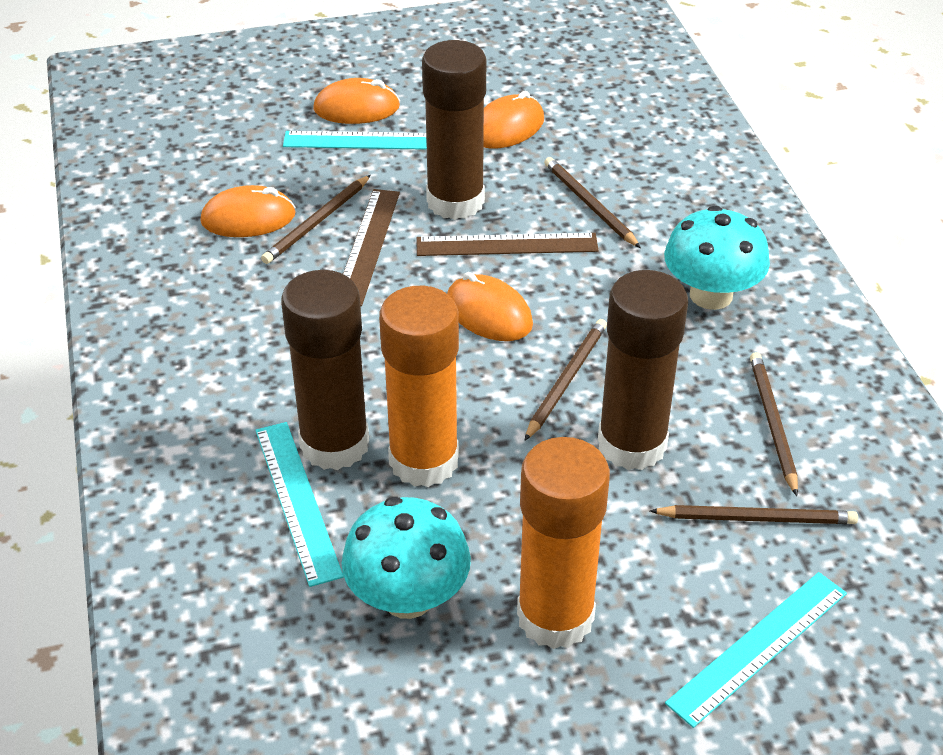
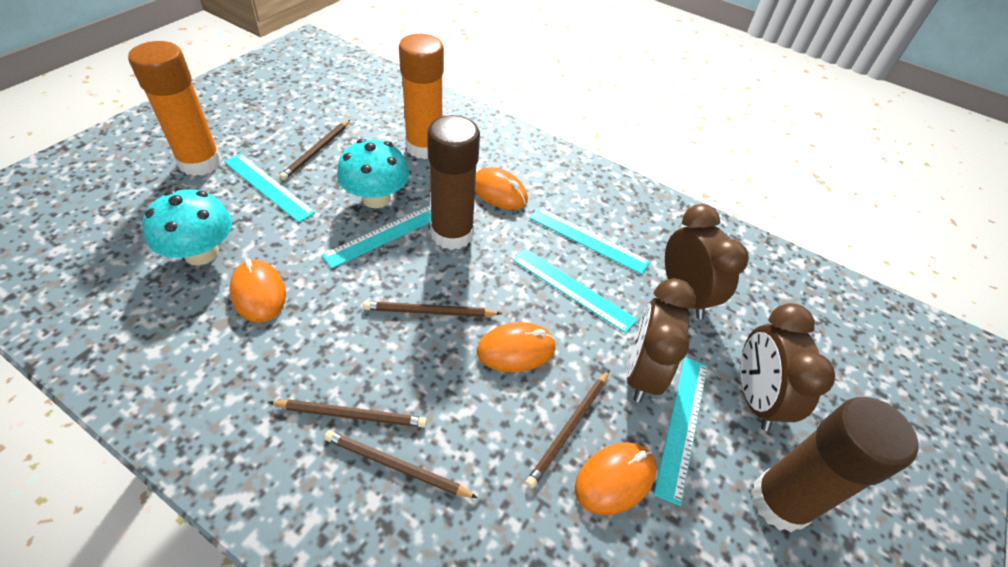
brown clock: none = 0 -> [626,278,696,403] [665,204,749,319] [740,303,835,431] = 3
brown glue stick: [281,270,369,470] [422,40,486,220] [598,270,688,470] = 3 -> [427,115,480,250] [751,397,918,532] = 2
brown ruler: [343,189,400,306] [416,233,598,256] = 2 -> none = 0
turquoise ruler: [255,422,344,587] [283,131,427,150] [665,572,847,728] = 3 -> [224,153,316,222] [322,205,431,268] [513,249,637,333] [530,207,650,274] [654,357,708,506] = 5

